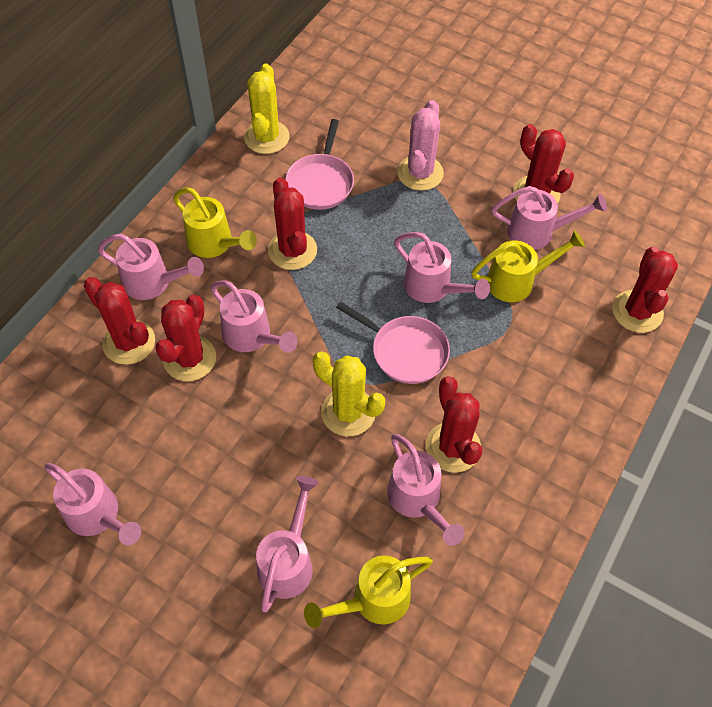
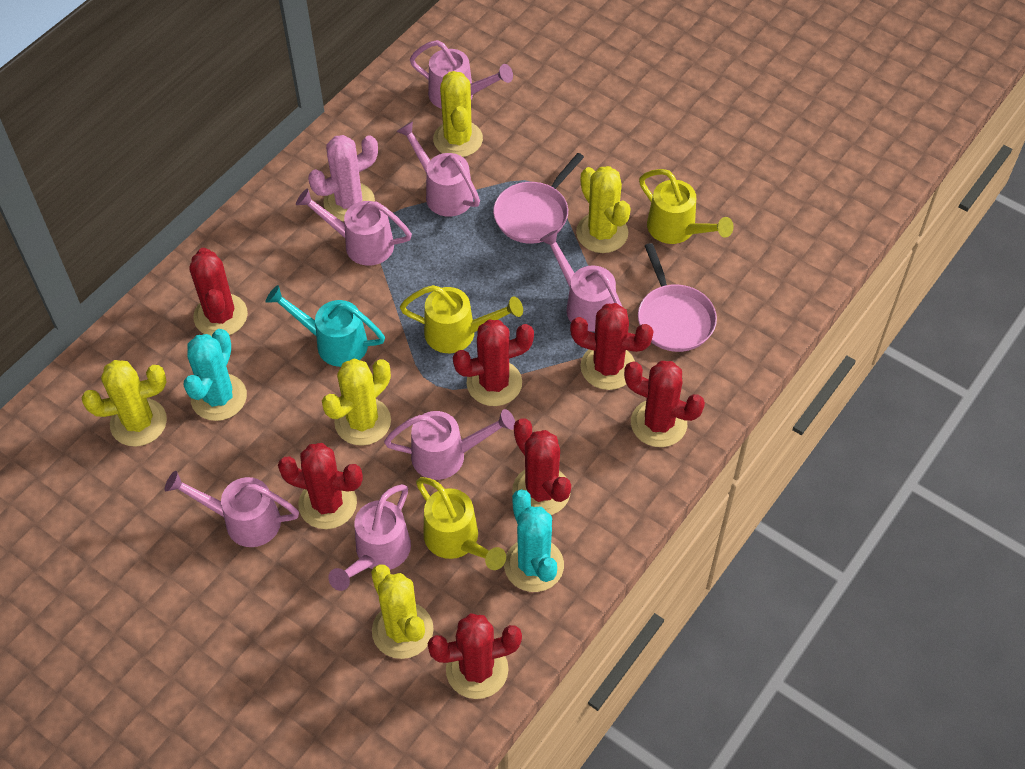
red cactus: [84,277,155,365] [155,294,216,381] [268,177,317,270] [426,376,482,473] [513,124,574,204] [612,247,678,333] = 6 -> [190,248,248,336] [278,443,363,529] [428,613,522,699] [453,320,534,406] [512,418,571,515] [570,303,654,390] [624,361,705,447] = 7
turquoise cactus: none = 0 -> [184,329,247,421] [504,489,564,592] = 2
turquoise watering can: none = 0 -> [266,285,385,367] = 1
yellow cactus: [244,64,289,154] [313,351,385,436] = 2 -> [81,360,167,447] [322,359,391,446] [371,564,434,659] [433,71,483,157] [576,166,631,253] = 5

